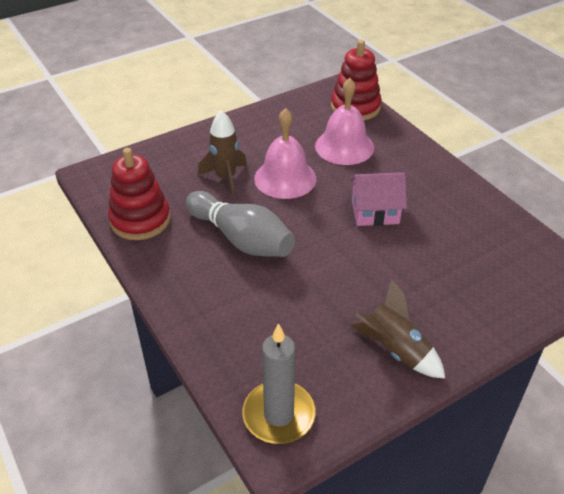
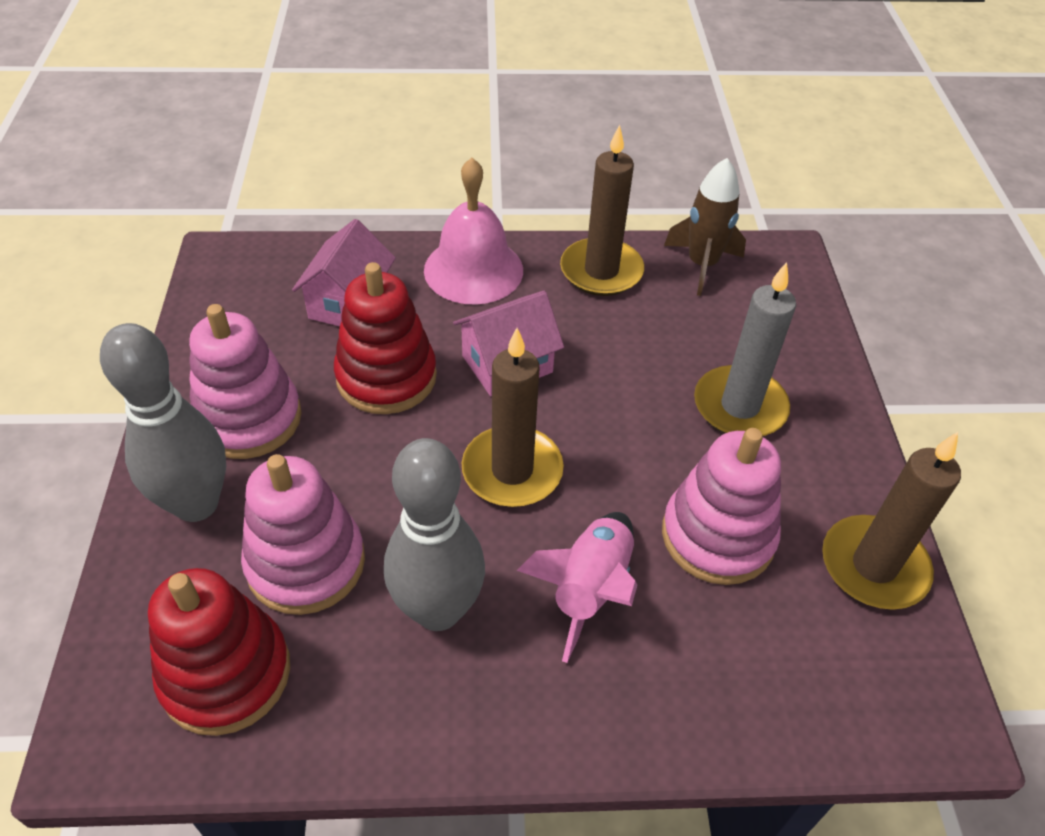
brown candle: none = 0 -> [462,328,564,507] [560,125,644,296] [822,432,961,610] = 3
brown rocket: [198,111,247,197] [350,279,445,378] = 2 -> [664,158,746,296] = 1
grey bowling pin: [186,191,295,257] = 1 -> [100,323,226,522] [384,438,485,631] = 2
pink bell: [254,108,316,199] [315,78,374,165] = 2 -> [424,158,523,305] = 1
pink house: [350,172,407,226] = 1 -> [292,219,396,326] [453,291,564,396] = 2
pink rocket: none = 0 -> [517,512,637,663] = 1
pink stacking toy: none = 0 -> [189,304,302,459] [241,454,365,615] [662,428,781,585] = 3

